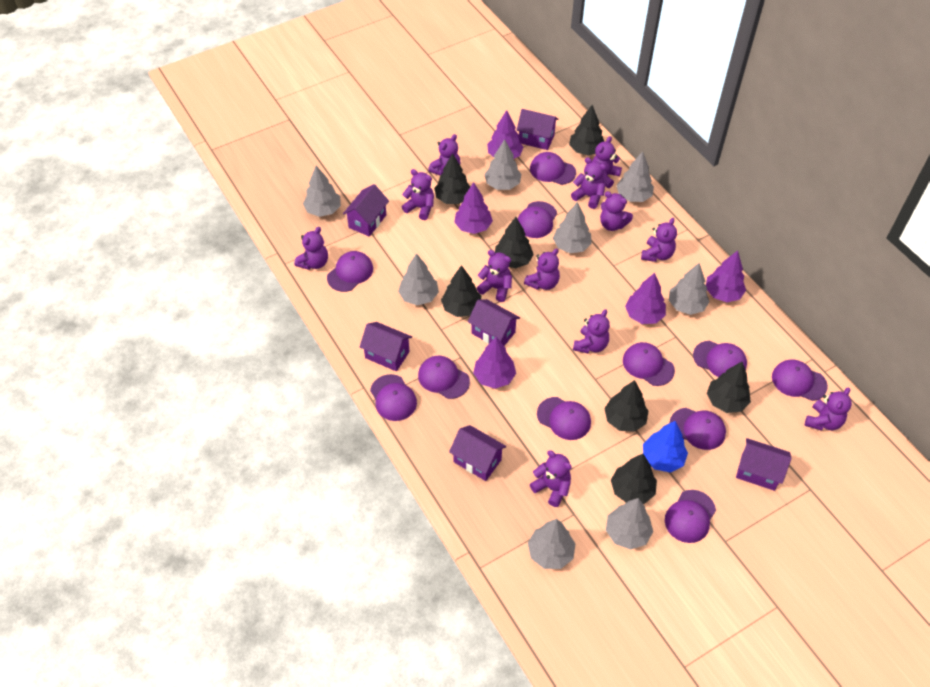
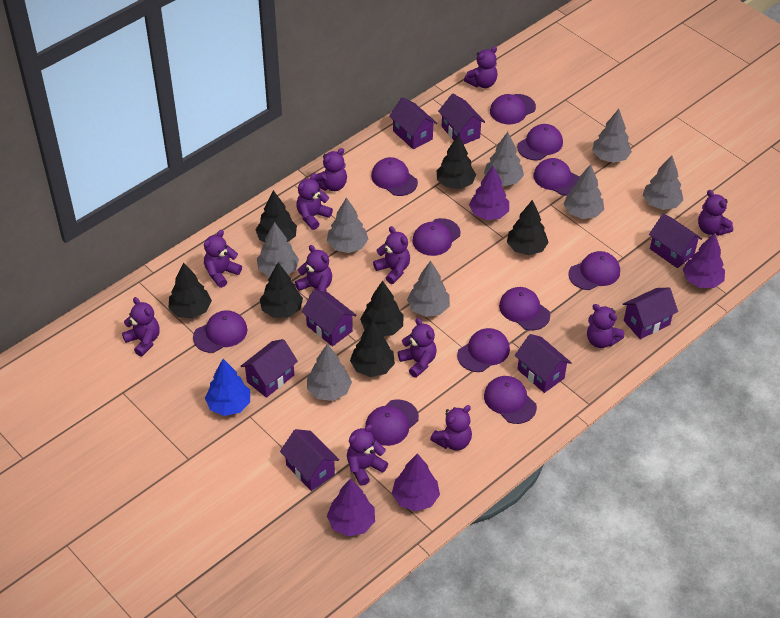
purple house: [343,184,389,237] [360,322,412,371] [449,425,506,481] [468,299,520,346] [517,109,558,150] [736,438,792,491] = 6 -> [241,339,298,398] [280,429,339,491] [301,290,357,346] [389,97,437,149] [438,94,485,145] [515,334,572,393] [623,288,678,339] [649,214,702,268] = 8
purple tree: [454,182,493,234] [473,337,516,389] [487,110,523,159] [625,273,666,324] [706,251,746,302] = 5 -> [327,478,375,536] [392,453,440,511] [469,166,509,220] [683,233,725,288] = 4

